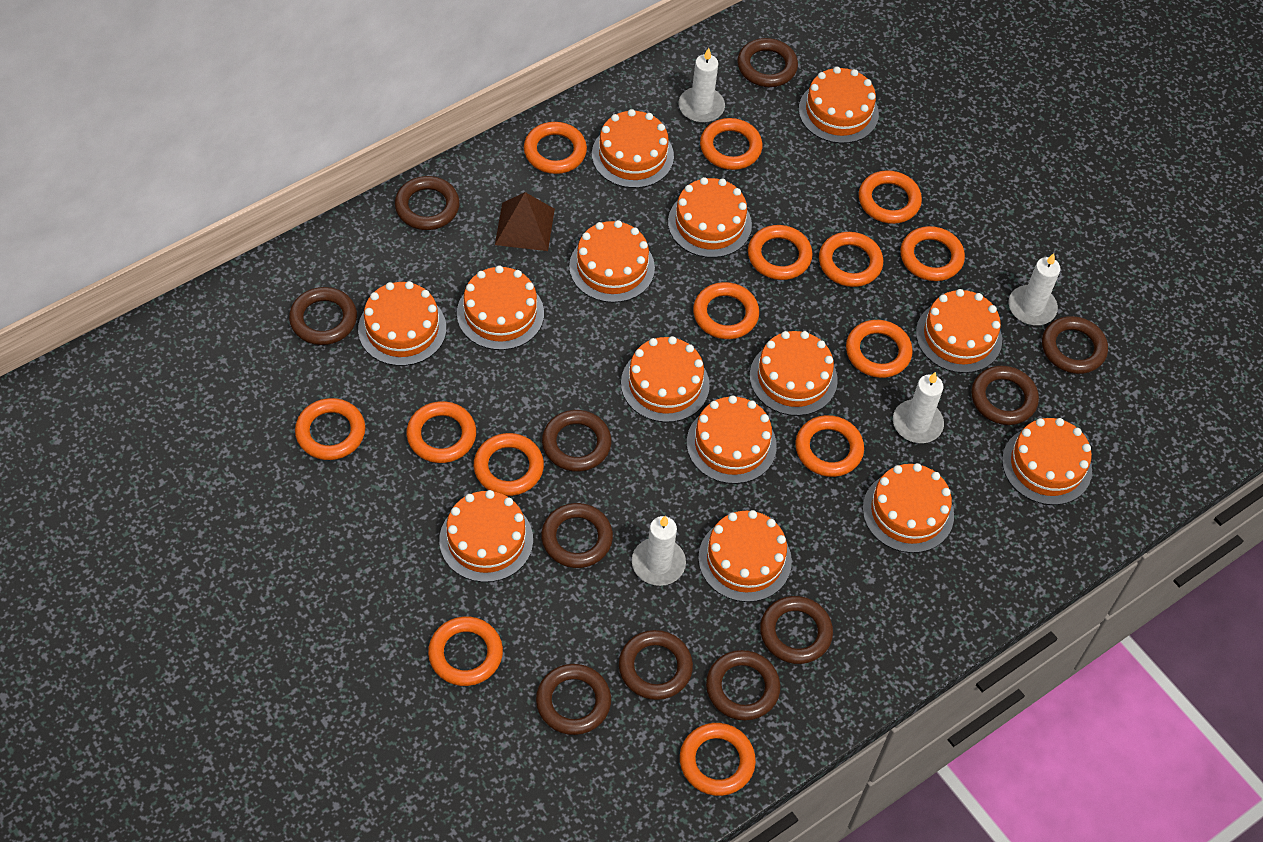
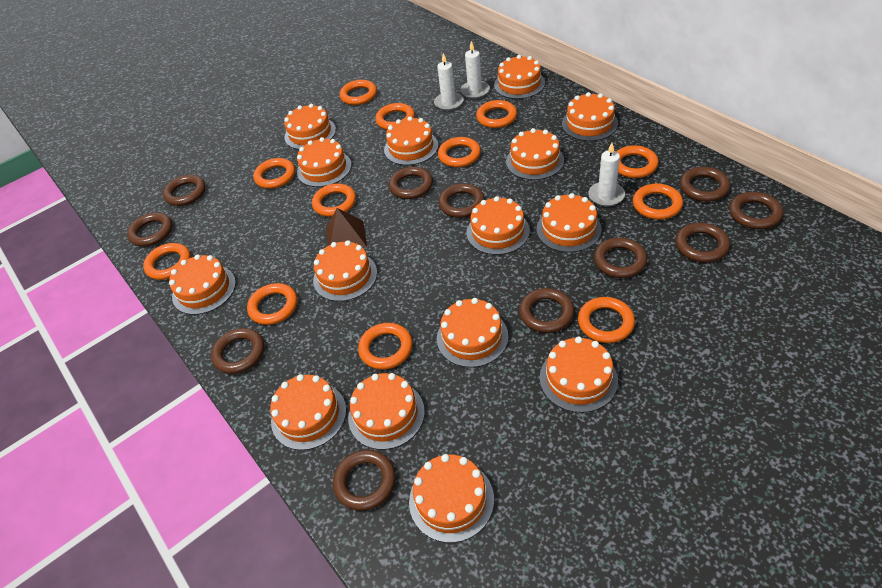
orange cake: [358,281,446,366] [439,490,533,582] [457,265,544,350] [569,220,655,303] [592,109,674,188] [621,336,710,422] [668,177,752,258] [687,395,777,484] [698,510,792,602] [750,331,838,416] [799,67,879,143] [863,463,954,553] [916,289,1002,373] [1002,418,1092,505] = 14 -> [169,254,236,315] [270,374,346,450] [284,104,336,150] [297,137,351,187] [313,240,377,301] [348,373,425,450] [384,116,438,165] [409,454,494,543] [437,298,508,368] [467,196,530,255] [494,55,545,99] [506,128,564,180] [537,193,602,252] [540,337,618,413] [562,92,618,141] = 15
orange ring: [295,398,365,460] [406,401,476,463] [428,616,503,686] [474,433,544,496] [524,122,587,174] [680,723,756,796] [693,282,759,339] [700,118,763,170] [748,225,813,280] [795,415,864,477] [819,232,883,287] [846,320,913,378] [859,170,922,224] [901,226,965,281] = 14 -> [143,243,191,280] [247,283,297,325] [253,158,295,189] [312,184,356,217] [340,80,377,105] [358,323,413,370] [375,103,415,130] [438,137,481,167] [476,100,517,128] [578,297,635,343] [616,145,659,178] [633,183,683,220] = 12
white candle: [632,516,686,586] [679,48,725,123] [893,372,944,443] [1008,253,1061,325] = 4 -> [434,53,464,111] [460,41,490,99] [589,143,625,206] = 3

